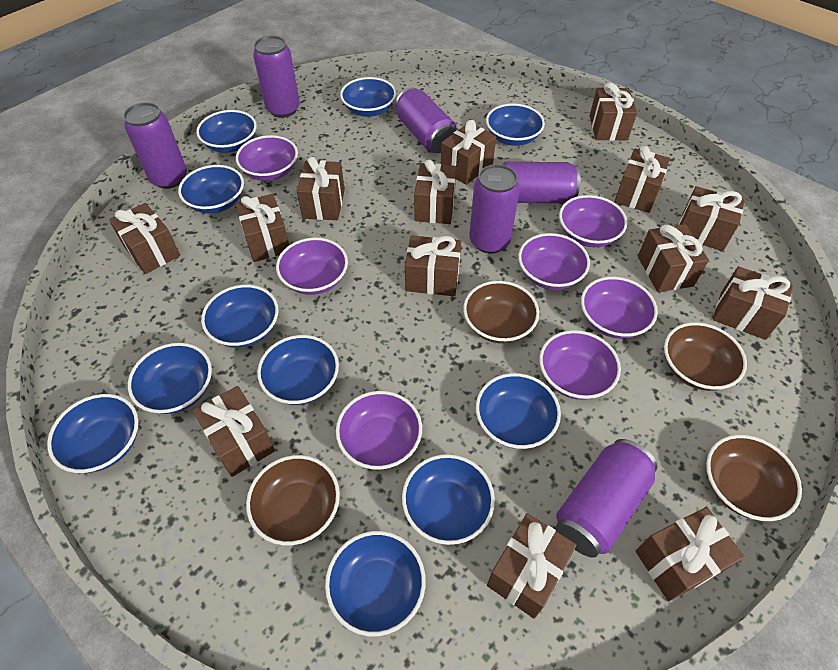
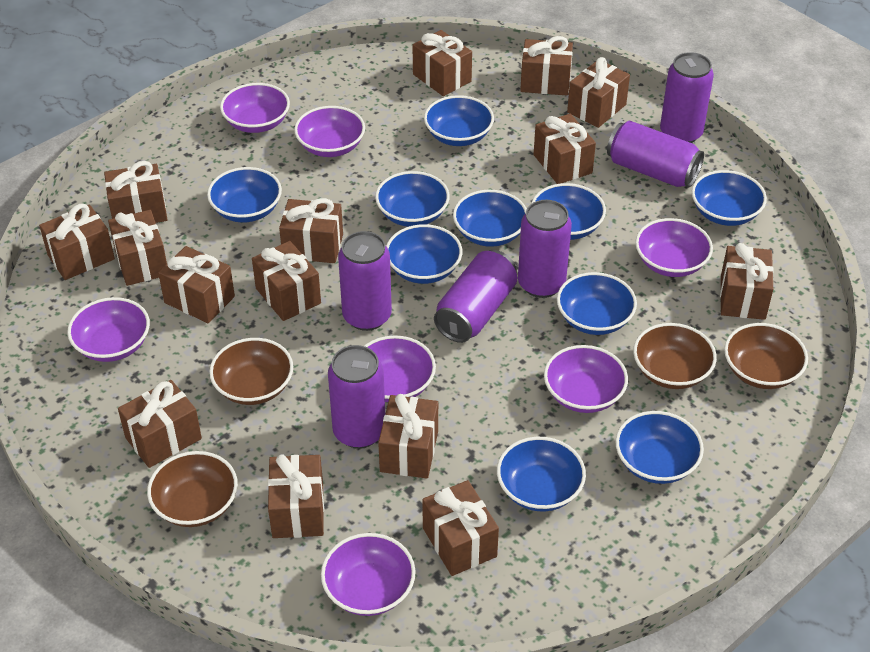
blue bowl: [47,394,138,473] [128,343,212,414] [178,165,244,214] [196,110,257,153] [201,285,279,348] [257,335,339,405] [325,531,426,636] [340,77,396,117] [402,454,495,545] [476,373,561,449] [486,103,545,146] = 11 -> [207,167,282,223] [375,171,450,227] [386,224,462,284] [424,95,494,146] [453,190,527,247] [497,437,586,511] [531,183,606,240] [557,272,637,335] [615,411,704,484] [692,170,767,226] = 10
brown gift: [109,203,180,274] [193,386,275,477] [236,194,289,262] [297,157,345,220] [405,235,461,296] [414,160,456,224] [441,120,496,185] [487,513,577,619] [590,83,637,141] [614,146,670,213] [636,507,745,601] [638,224,709,292] [679,186,745,251] [713,266,793,340] = 14 -> [39,204,115,280] [104,161,167,223] [108,210,167,286] [118,380,202,468] [158,246,235,323] [252,241,321,321] [268,454,324,538] [279,198,343,263] [378,394,438,478] [413,30,472,96] [422,480,499,576] [520,36,573,95] [533,114,596,184] [567,57,630,128] [720,243,774,320] = 15

